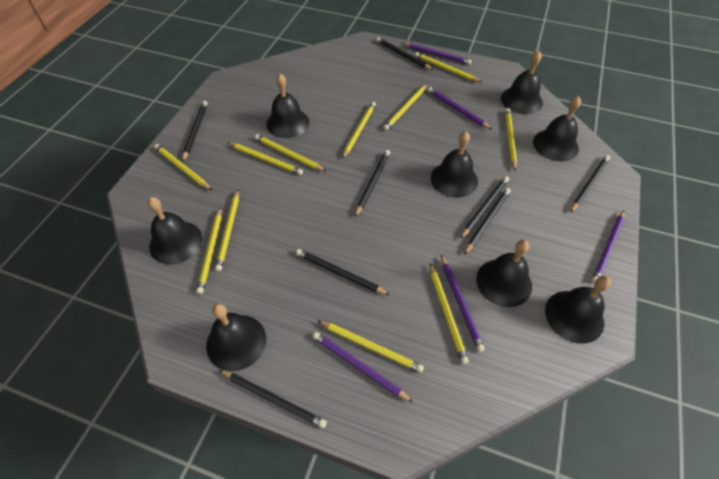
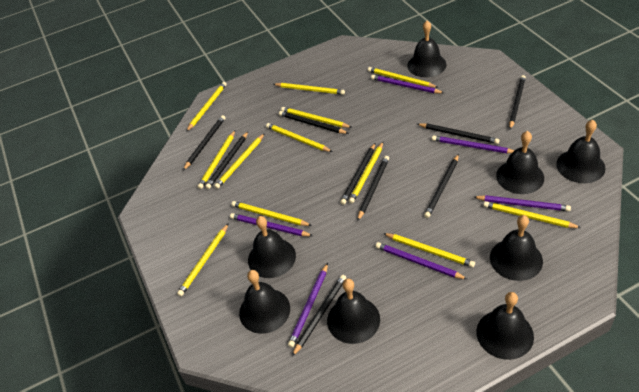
black pencil: [182,101,208,161] [219,370,327,428] [296,249,390,295] [355,150,390,217] [376,37,433,70] [460,176,509,239] [464,188,511,255] [570,155,610,213] = 8 -> [183,115,225,171] [205,132,248,189] [279,111,349,134] [292,275,346,356] [340,143,375,205] [357,156,389,221] [418,123,499,144] [424,154,459,218] [509,75,526,130] = 9
purple pencil: [313,332,413,402] [402,43,472,65] [428,87,492,129] [441,255,485,352] [592,211,625,283] = 5 -> [230,213,313,236] [288,263,328,348] [371,75,444,93] [376,242,467,279] [432,135,514,153] [474,195,571,211] = 6
yellow pencil: [154,144,212,190] [196,207,222,294] [215,190,239,271] [228,143,303,175] [255,134,327,172] [318,321,424,373] [342,102,376,159] [383,84,427,130] [415,52,481,82] [430,264,469,364] [505,108,517,170] = 11 -> [177,223,229,296] [186,82,227,132] [198,131,235,189] [214,133,265,189] [231,201,312,226] [266,123,332,152] [274,83,345,95] [281,107,352,128] [349,142,383,203] [368,67,438,88] [383,233,475,267] [483,201,581,228] = 12

